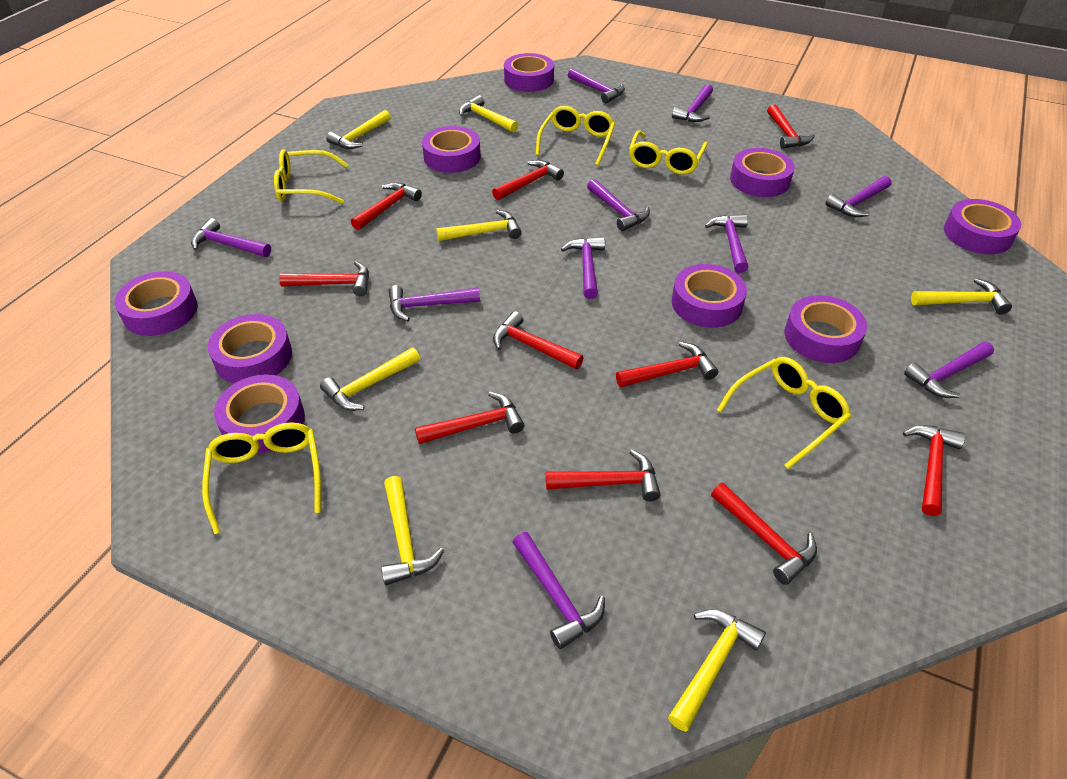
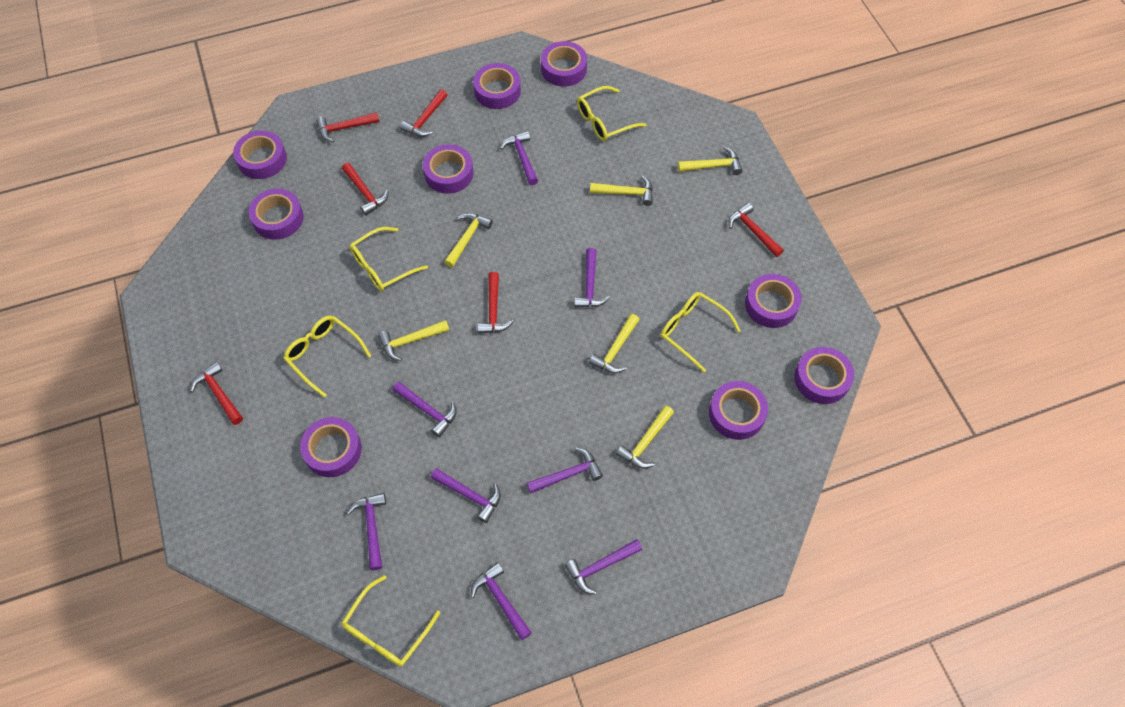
purple hammer: [191,218,271,257] [388,285,480,321] [512,532,605,649] [561,237,605,299] [568,68,625,103] [587,179,650,231] [672,84,713,122] [705,214,748,273] [825,176,892,217] [904,342,994,398] = 10 -> [347,493,386,570] [393,382,457,437] [430,468,501,523] [471,562,532,640] [500,131,538,185] [527,447,603,494] [565,539,642,594] [574,248,610,308] = 8
red hammer: [279,261,369,296] [351,182,422,230] [415,392,525,444] [492,160,564,200] [493,311,584,369] [546,450,661,501] [616,342,718,387] [711,483,817,585] [767,104,815,149] [903,425,965,516] = 10 -> [190,362,243,425] [316,112,380,143] [342,163,389,215] [400,89,447,137] [477,272,514,334] [728,203,784,257] = 6
yellow hammer: [320,348,420,411] [326,110,391,149] [381,476,444,585] [436,210,522,241] [459,95,518,133] [668,609,766,732] [911,278,1012,314] = 7 -> [378,320,449,361] [444,213,493,267] [589,314,640,373] [590,176,653,206] [616,406,674,469] [678,147,743,175] = 6

